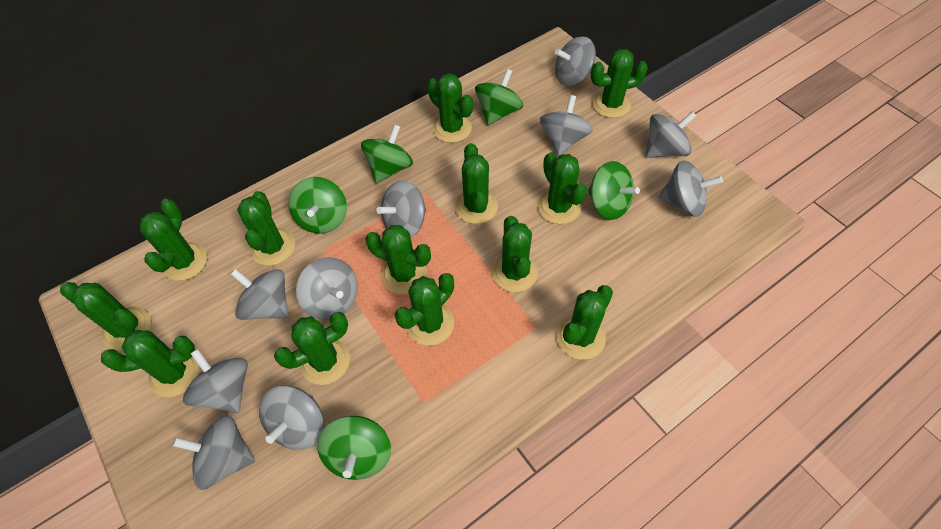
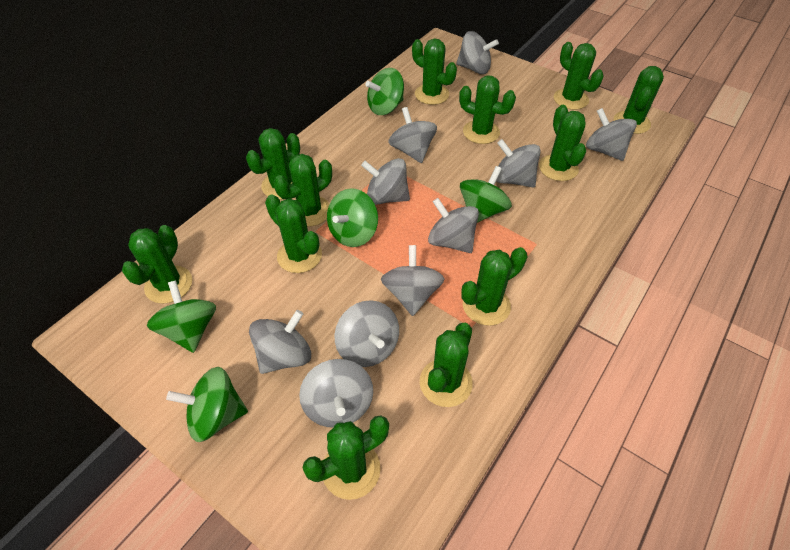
green cactus: [60,282,151,350] [101,330,200,397] [140,199,207,281] [237,191,295,266] [274,312,350,385] [365,225,431,294] [395,273,454,346] [427,73,473,143] [455,143,498,224] [492,216,538,292] [537,152,587,224] [556,285,613,360] [591,49,648,118] = 13 -> [122,225,192,304] [246,128,300,200] [265,194,322,273] [274,154,332,227] [303,416,389,500] [412,38,457,105] [420,323,473,407] [459,76,516,144] [461,247,527,326] [539,105,586,181] [554,42,604,110] [613,66,664,134] = 12

